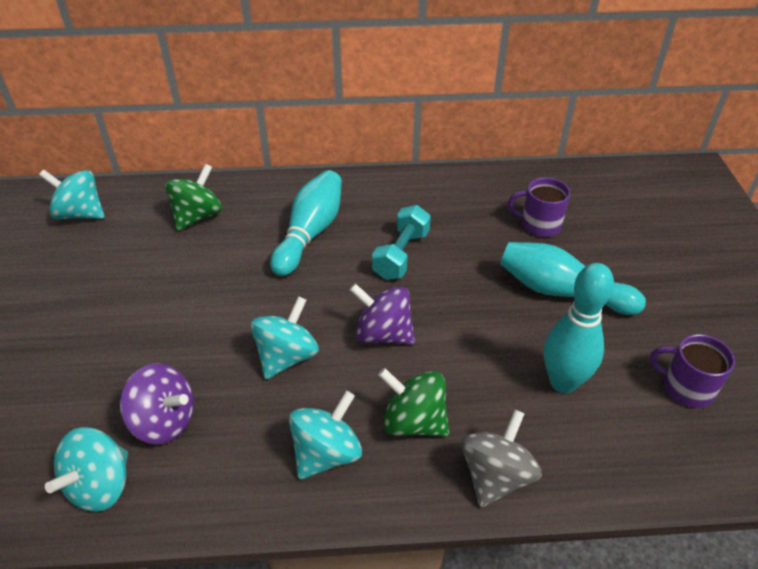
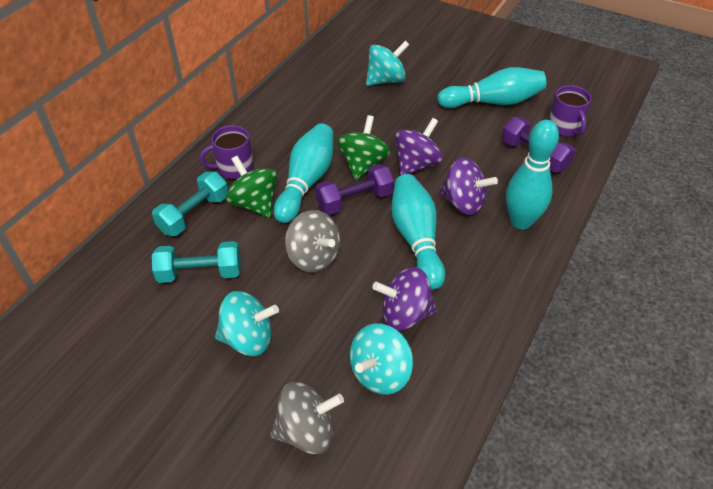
grey spinning top: [461,409,542,508] = 1 -> [270,382,344,454] [285,210,340,272] = 2
purple dumbbell: none = 0 -> [315,164,394,215] [502,117,576,172] = 2
purple spinning top: [120,363,194,444] [349,283,415,345] = 2 -> [372,267,437,331] [395,118,443,176] [438,158,498,215] = 3
turquoise bowling pin: [270,170,342,276] [500,242,646,315] [544,263,614,393] = 3 -> [274,123,333,223] [391,174,445,290] [437,67,546,108] [506,120,559,230] = 4
turquoise dumbbell: [372,205,431,280] = 1 -> [152,172,228,236] [152,241,241,283] = 2
turquoise spinning top: [39,169,105,219] [45,427,128,512] [251,296,319,379] [289,391,362,480] = 4 -> [215,291,279,356] [350,323,413,395] [366,41,409,86] = 3

